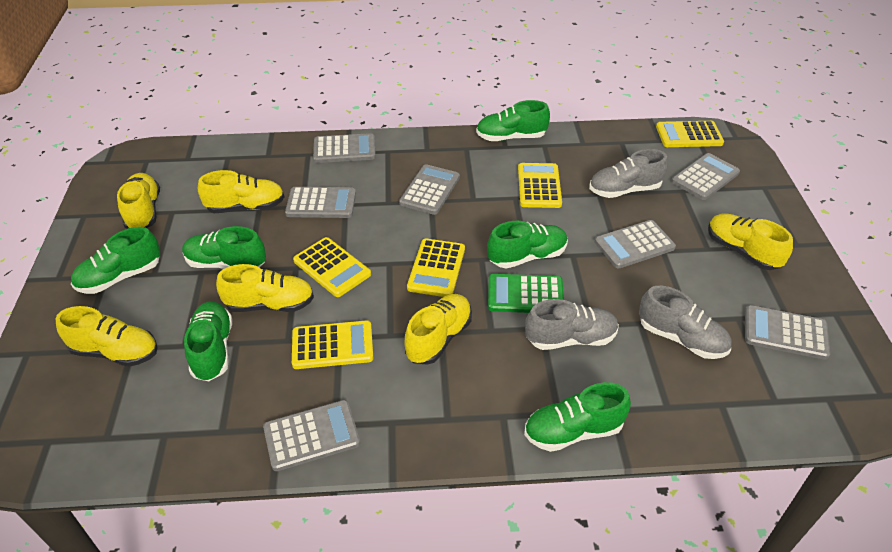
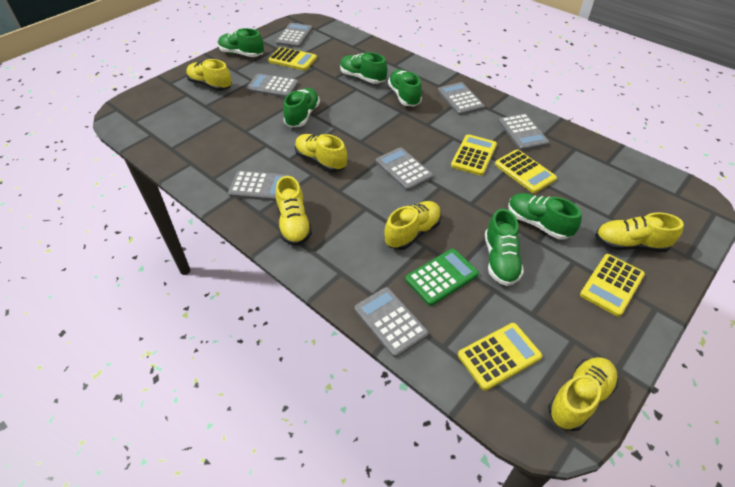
grey shoe: [525,299,619,350] [589,149,668,198] [639,286,732,359] = 3 -> none = 0

